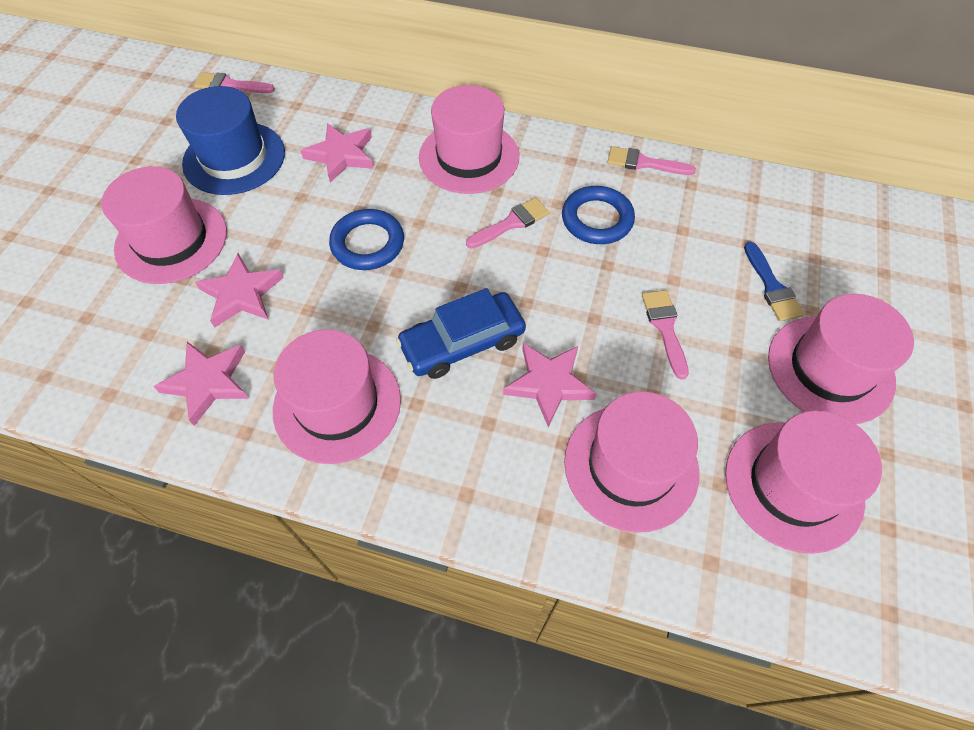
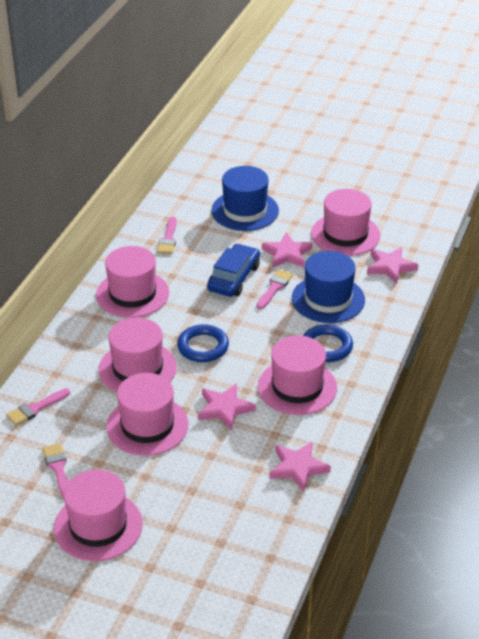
blue brush: [744,242,804,321] = 1 -> none = 0
blue hat: [176,86,285,195] = 1 -> [211,166,279,231] [292,251,365,323] = 2

